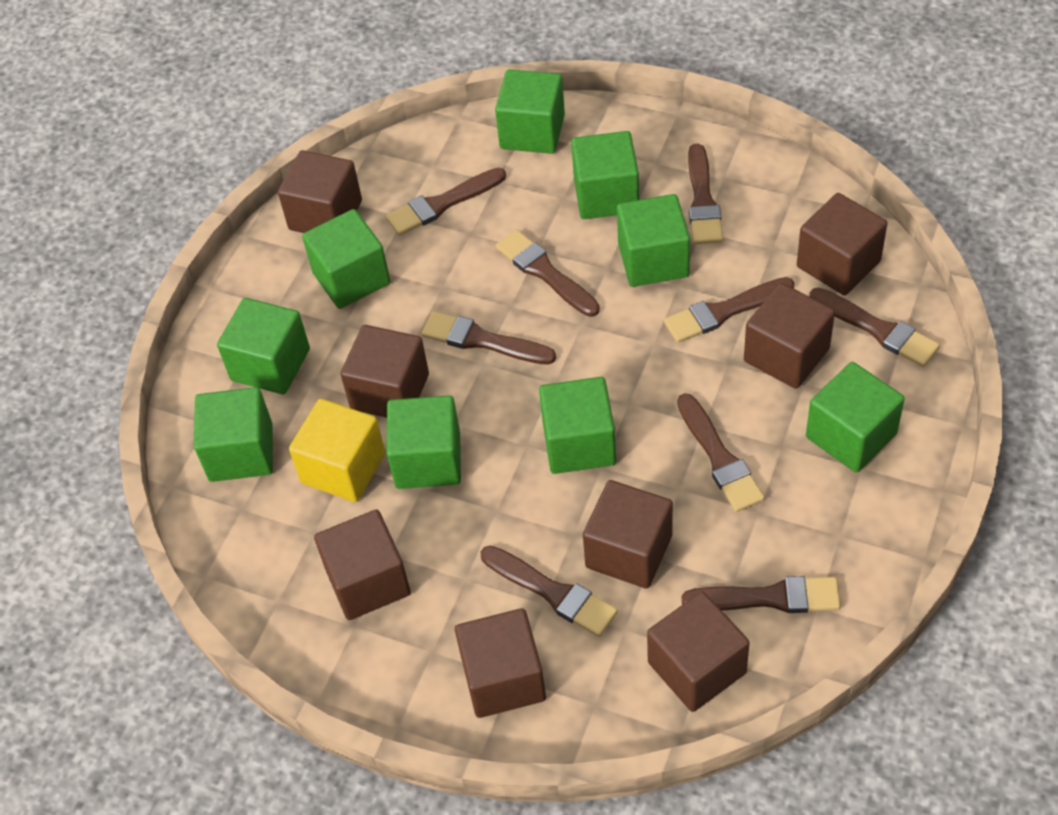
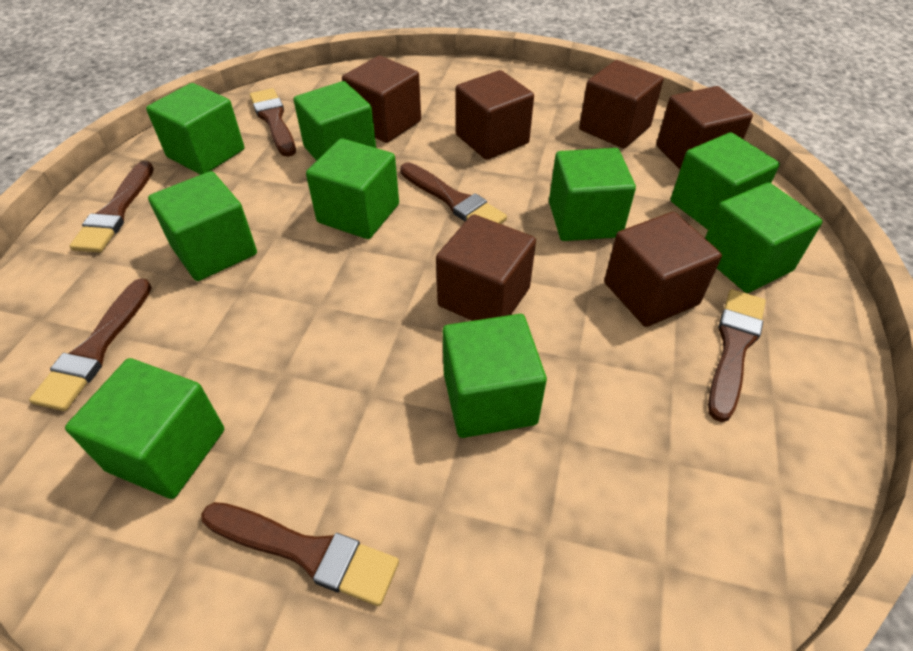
brown brush: [386,168,506,236] [421,311,556,365] [481,545,618,637] [496,230,600,317] [664,277,794,343] [677,393,765,512] [682,576,841,613] [688,143,723,244] [809,288,940,367] = 9 -> [29,278,152,411] [70,161,154,253] [201,502,399,606] [250,88,296,157] [400,162,507,224] [708,289,766,422] = 6
brown cube: [278,150,362,233] [314,509,411,620] [340,325,429,418] [455,608,546,718] [583,480,673,589] [647,592,750,712] [744,283,835,389] [797,193,887,295] = 8 -> [342,56,421,143] [436,214,536,321] [456,70,534,160] [579,60,664,148] [604,212,722,327] [656,86,753,169] = 6
yellow cube: [289,399,385,502] = 1 -> none = 0

